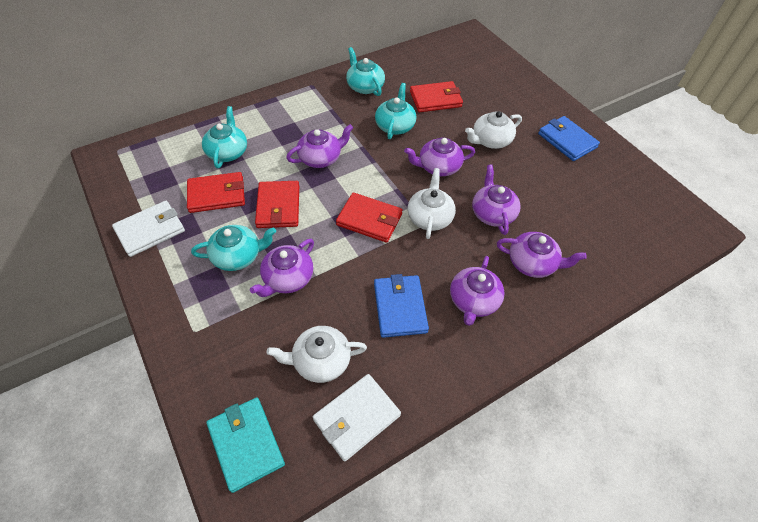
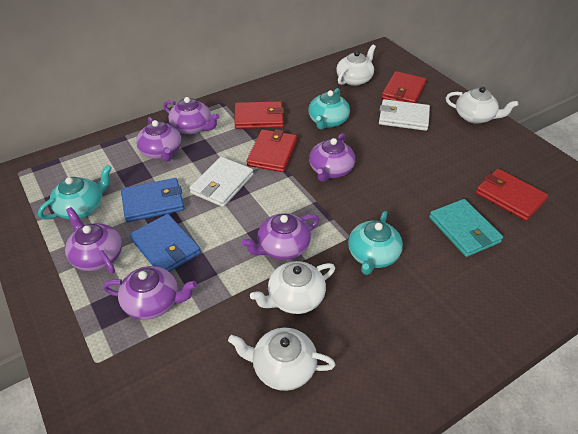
turquoise teapot: [191,225,276,271] [202,106,247,168] [346,47,385,96] [375,83,416,139] = 4 -> [38,165,112,220] [309,88,350,130] [348,211,403,275] = 3
white teapot: [267,326,367,383] [408,168,456,239] [465,111,522,149] = 3 -> [228,328,336,391] [250,261,335,314] [336,45,376,86] [446,87,518,124] = 4

